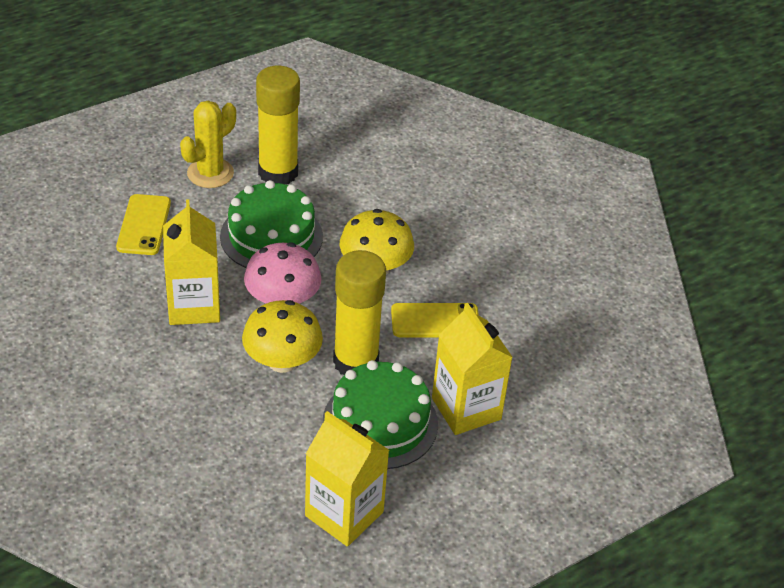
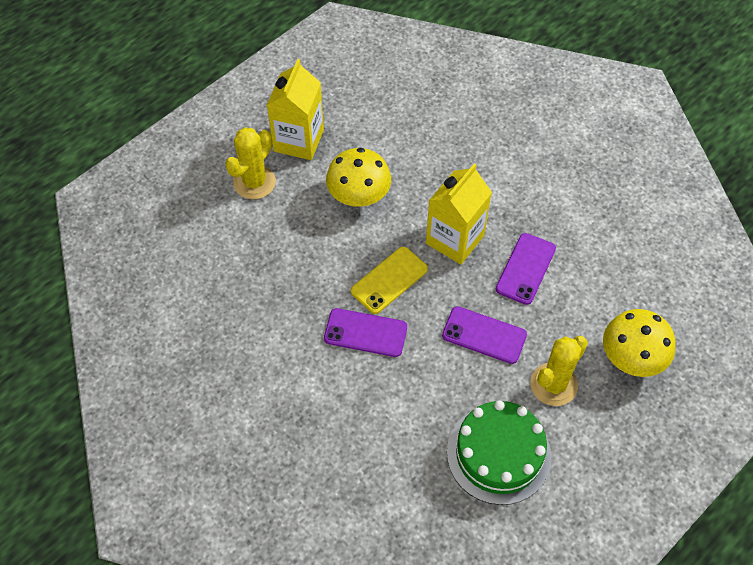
green cake: [220,180,323,268] [323,360,438,469] = 2 -> [447,400,551,505] = 1
pink mushroom: [244,242,322,304] = 1 -> none = 0
purple phone: none = 0 -> [324,308,407,357] [442,306,527,364] [496,233,556,305] = 3
yellow cactus: [180,101,236,188] = 1 -> [225,127,276,199] [530,336,588,406] = 2
yellow carton: [163,199,220,325] [305,411,389,546] [432,303,513,435] = 3 -> [267,59,324,160] [426,163,492,264] = 2
yellow glue stick: [256,66,300,184] [333,250,386,375] = 2 -> none = 0
yellow phone: [116,194,171,255] [391,303,479,337] = 2 -> [351,247,428,314] = 1

